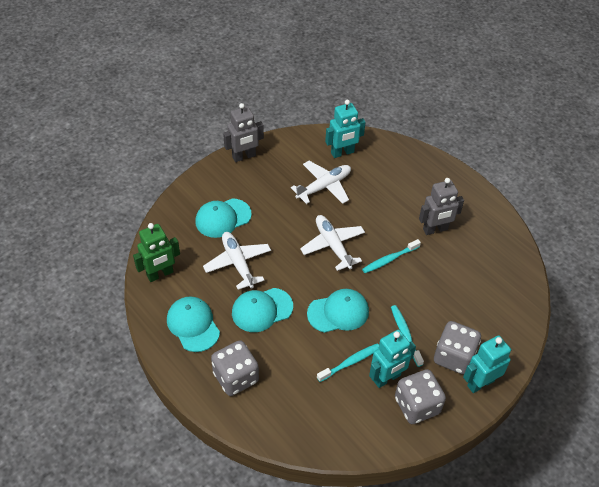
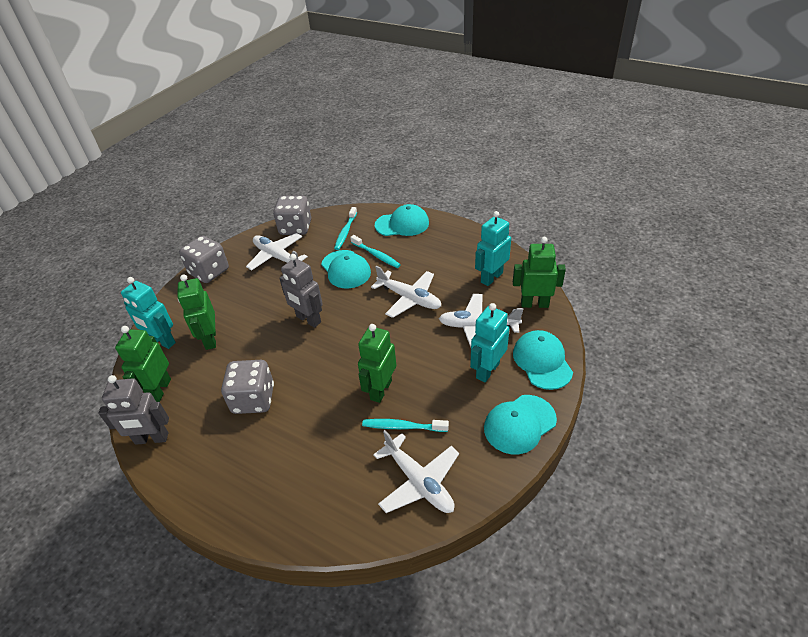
green robot: [133,223,180,282] = 1 -> [115,326,171,402] [177,274,216,350] [358,324,396,403] [513,237,566,308] = 4
white plane: [203,232,271,290] [291,161,351,204] [300,215,365,271] = 3 -> [246,233,308,271] [371,266,441,318] [373,430,459,513] [439,294,523,347] = 4

